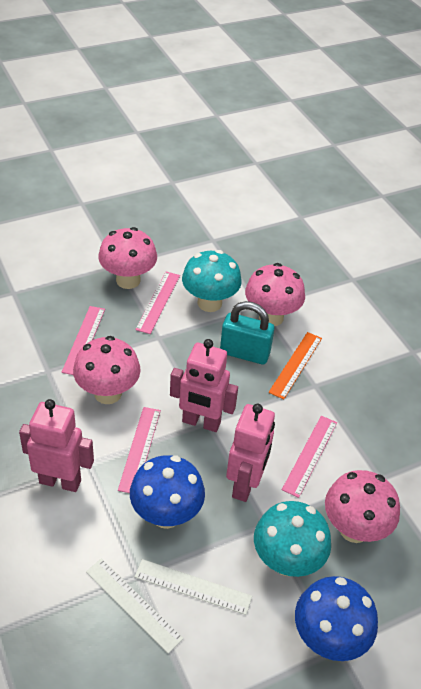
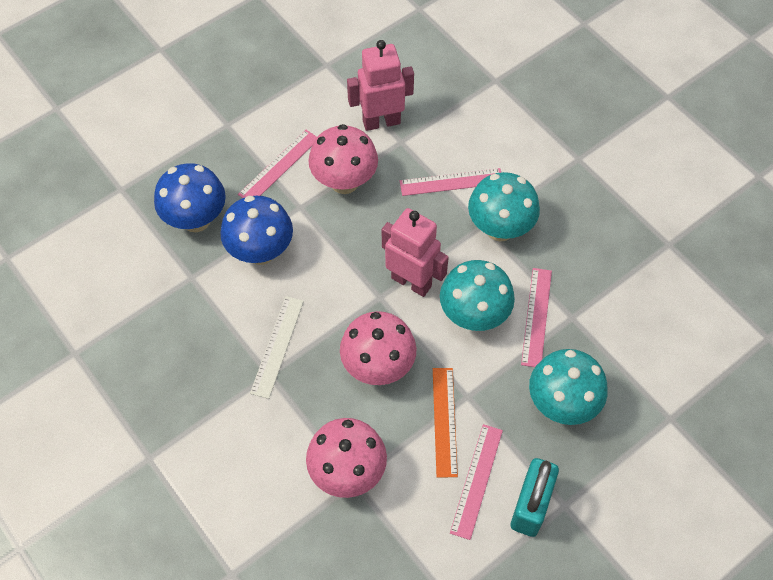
pink mushroom: [73,336,141,404] [98,227,157,289] [245,263,305,326] [325,470,400,543] = 4 -> [306,418,387,498] [308,124,378,194] [340,311,417,385] = 3
pink robot: [19,399,94,492] [170,339,238,432] [226,404,275,502] = 3 -> [347,40,414,131] [382,208,449,297] = 2
turquoise mushroom: [182,250,242,312] [254,501,331,577] = 2 -> [440,260,515,331] [468,172,540,241] [529,349,608,425] = 3
white ruler: [86,558,184,654] [135,559,252,615] = 2 -> [250,296,304,399] = 1

